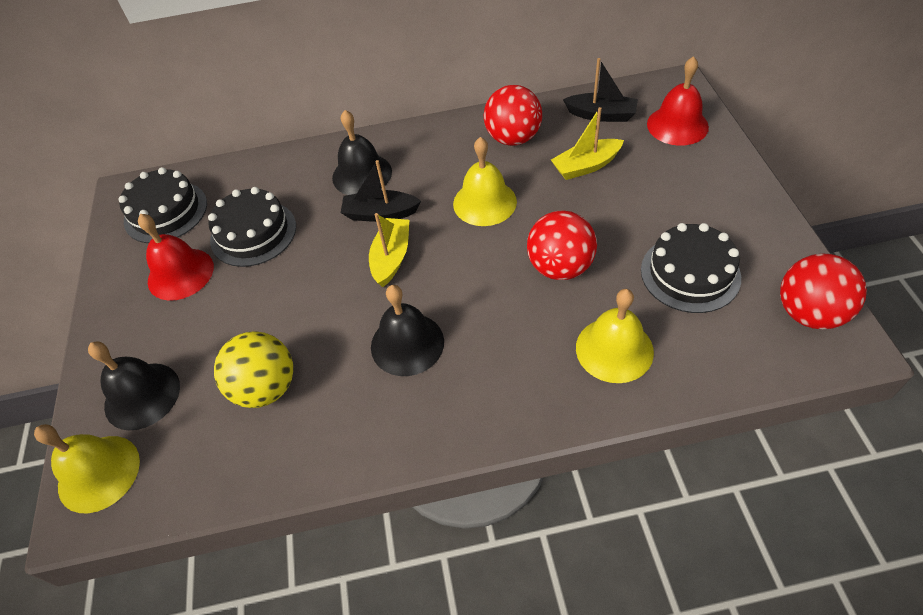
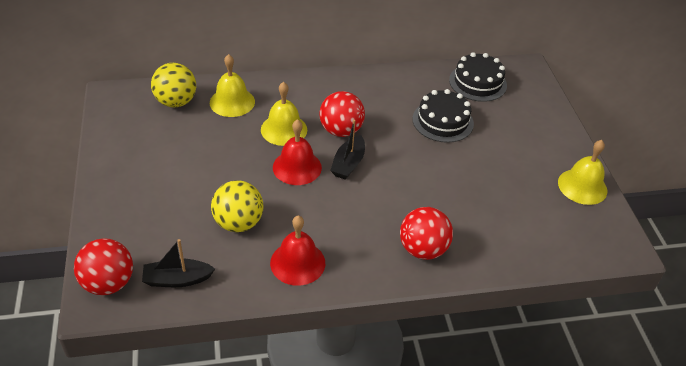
black bell: [88,341,180,430] [332,110,392,195] [371,285,444,376] = 3 -> none = 0
black cake: [118,167,207,243] [208,187,296,267] [641,223,741,313] = 3 -> [412,89,474,143] [449,52,507,102] = 2
yellow ball: [214,331,293,408] = 1 -> [151,63,196,107] [211,180,263,232] = 2
yellow boat: [369,213,409,287] [551,107,624,180] = 2 -> none = 0

